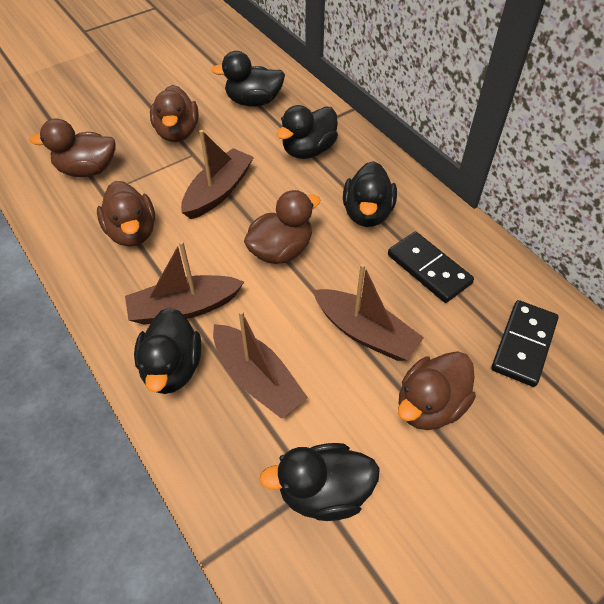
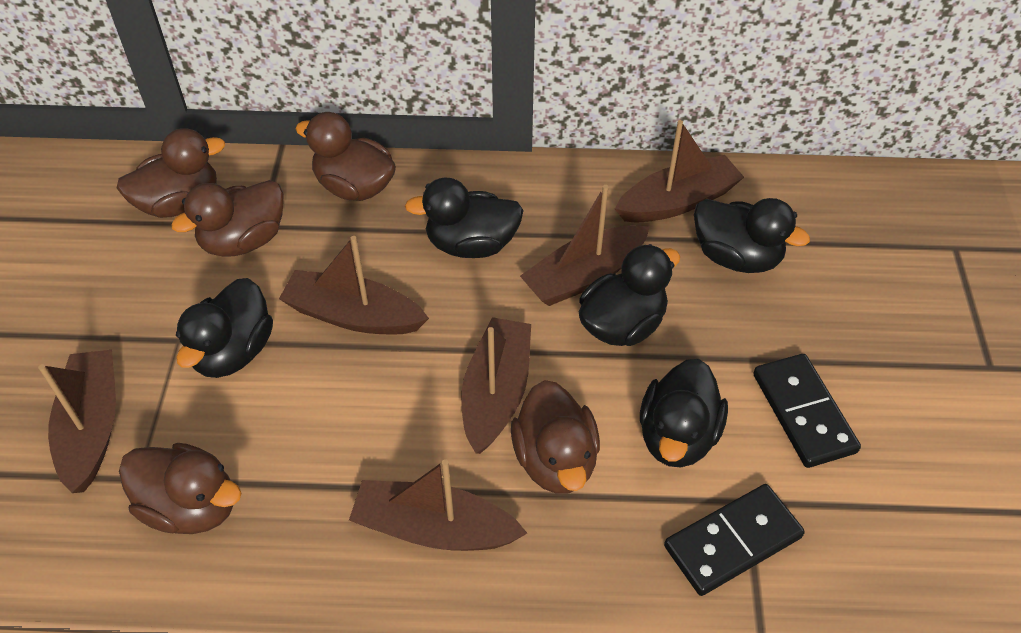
brown boat: [125,241,244,325] [181,130,254,219] [213,310,308,419] [313,263,424,361] = 4 -> [38,350,116,493] [279,236,429,334] [349,459,527,551] [461,317,531,454] [520,185,649,306] [615,120,744,223] = 6

